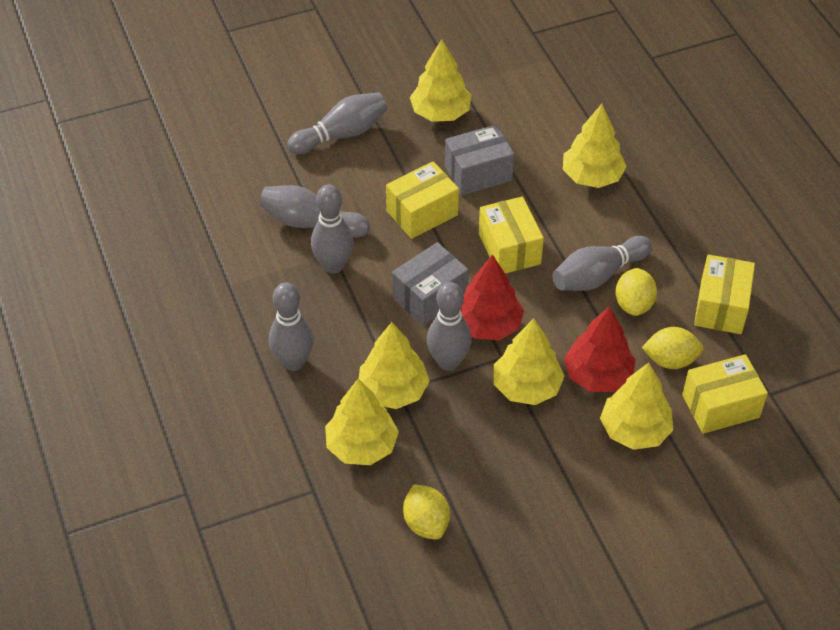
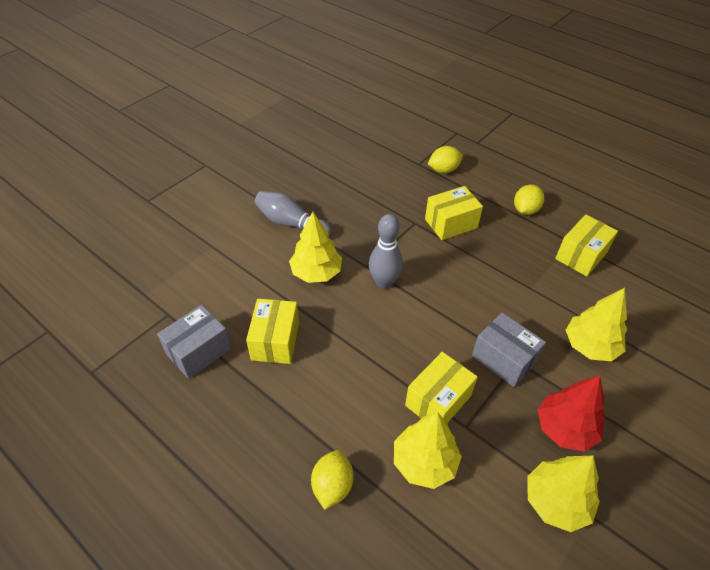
grey bowling pin: [259,185,370,237] [269,282,314,371] [287,92,387,154] [311,185,354,274] [427,282,471,371] [552,236,652,291] = 6 -> [255,191,332,237] [369,214,403,289] = 2
red tree: [460,254,524,340] [564,306,636,392] = 2 -> [537,376,605,452] = 1
yellow tree: [325,379,399,465] [359,322,430,409] [410,39,471,122] [494,318,565,405] [563,104,627,188] [600,363,674,450] = 6 -> [289,212,342,283] [394,412,462,489] [528,456,600,532] [566,288,627,361] = 4

